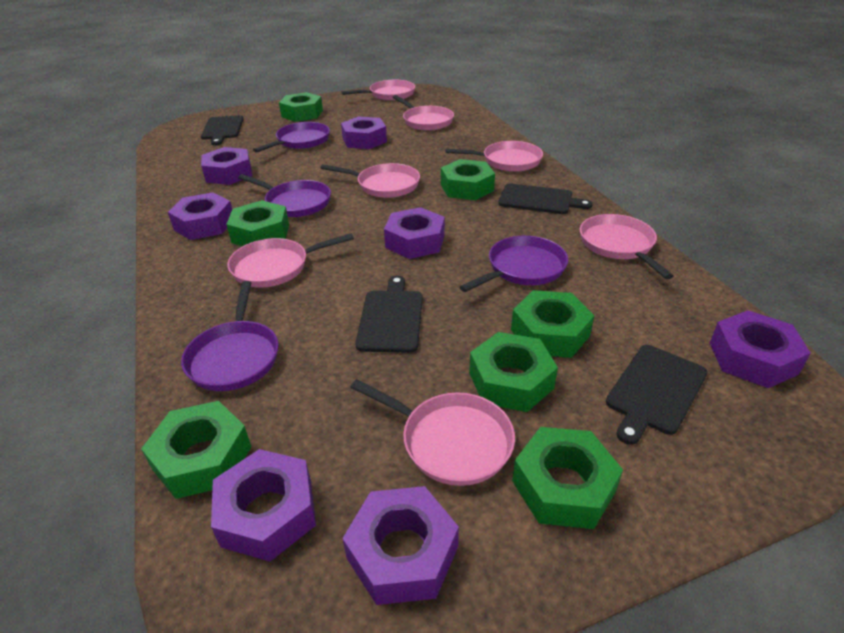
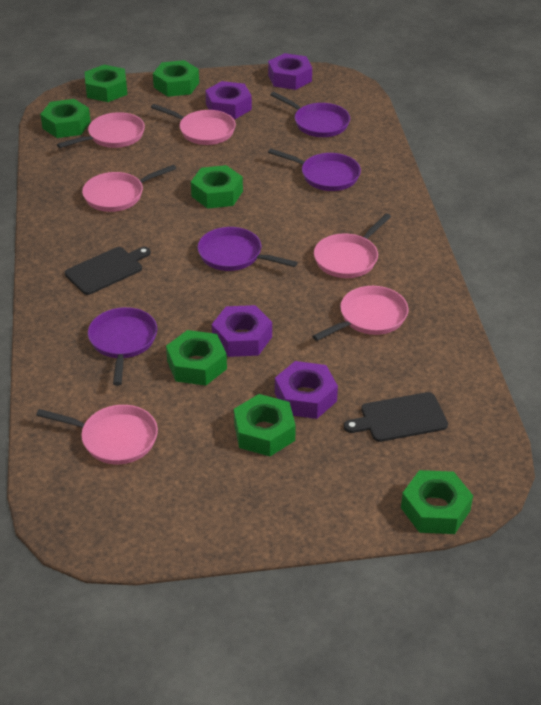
black cutting board: [201,115,244,145] [355,275,423,353] [498,183,593,214] [606,345,708,445] = 4 -> [65,247,151,295] [344,392,448,442] = 2
pink pan: [227,233,354,288] [320,163,420,198] [341,80,415,101] [350,379,515,486] [393,95,454,131] [446,141,543,172] [580,214,673,279] = 7 -> [36,405,158,464] [57,112,145,148] [82,165,176,212] [151,104,236,145] [312,286,408,341] [314,213,391,278] = 6
purple nut: [168,192,232,240] [201,147,252,185] [211,449,316,561] [341,116,387,149] [343,486,459,605] [384,207,445,259] [710,310,811,388] = 7 -> [205,81,252,119] [212,305,272,357] [268,53,312,90] [275,361,338,419] = 4

